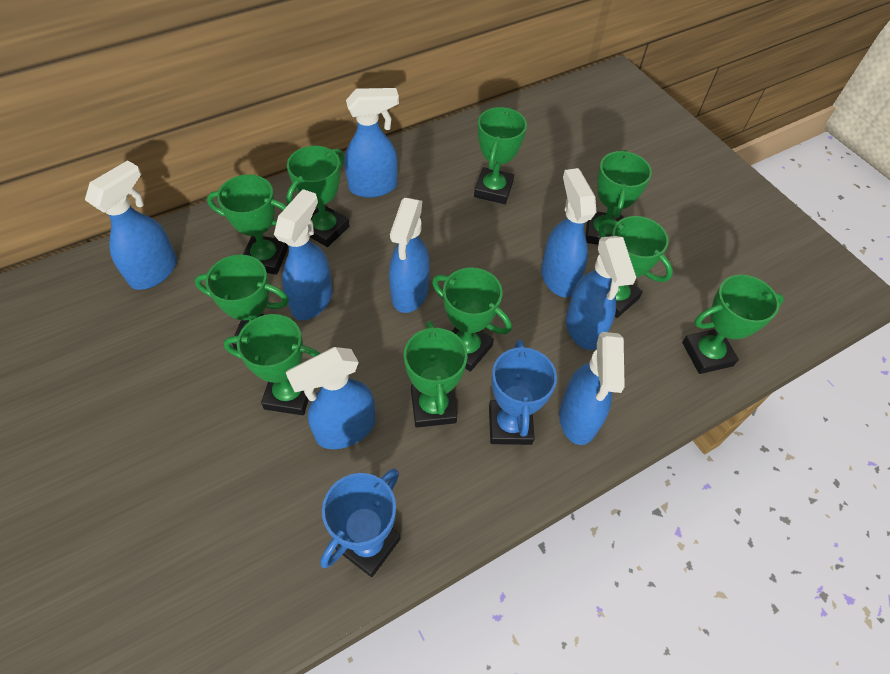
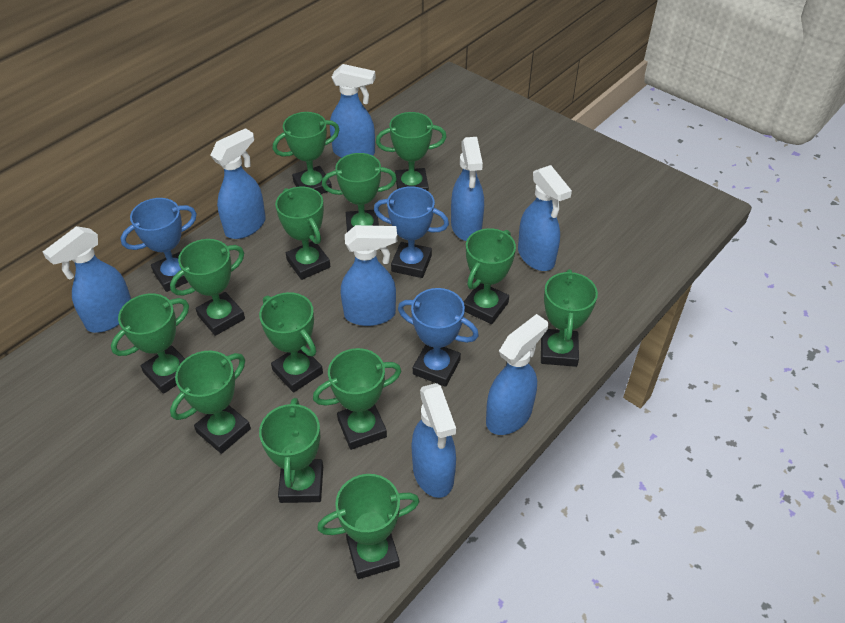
blue trophy: [321,469,401,577] [489,340,557,445] = 2 -> [121,198,197,292] [374,186,449,278] [398,288,479,387] = 3
green trophy: [195,254,289,350] [207,174,288,275] [223,314,321,415] [286,146,349,247] [404,321,468,428] [432,267,512,372] [474,107,527,204] [585,150,652,245] [599,216,673,318] [682,275,784,374] = 10 -> [111,294,189,394] [170,239,245,336] [170,351,251,454] [259,292,323,393] [259,398,323,503] [273,112,339,194] [275,187,330,280] [313,348,401,450] [317,474,420,579] [322,153,397,232] [376,112,447,192] [464,228,516,324] [541,269,598,367] = 13

